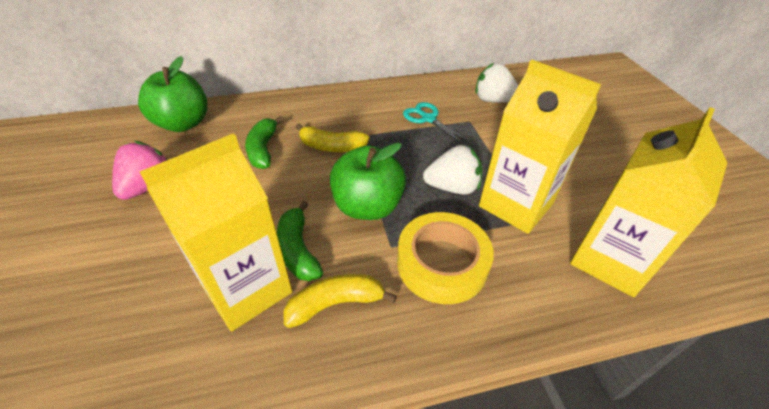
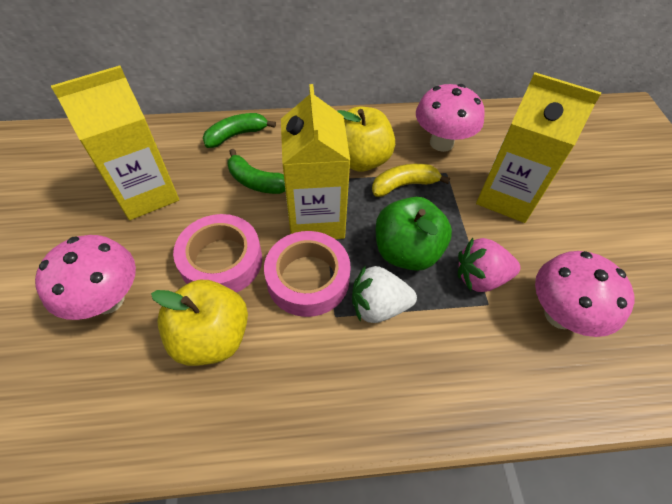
green apple: [138,56,208,132] [330,143,406,220] = 2 -> [376,197,452,271] = 1
pink mushroom: none = 0 -> [35,235,136,320] [416,84,485,152] [535,251,635,337] = 3
pink tape: none = 0 -> [173,214,262,293] [264,231,351,317] = 2
turquoise scissors: [403,102,472,145] = 1 -> none = 0
white strawberry: [423,145,482,195] [475,63,518,103] = 2 -> [352,265,417,323] = 1
yellow apple: none = 0 -> [151,280,248,366] [337,107,395,172] = 2
yellow banana: [283,274,397,328] [296,123,370,152] = 2 -> [372,164,450,197] = 1
yellow tape: [397,212,494,304] = 1 -> none = 0

